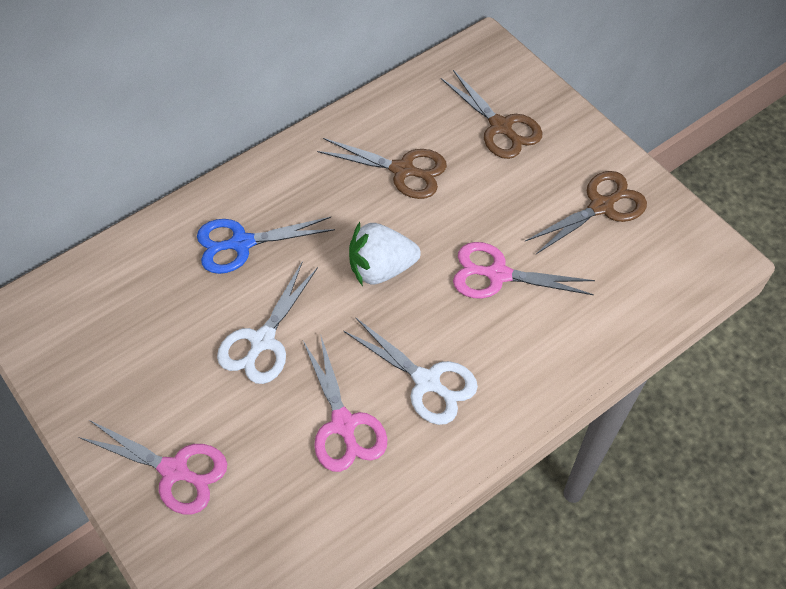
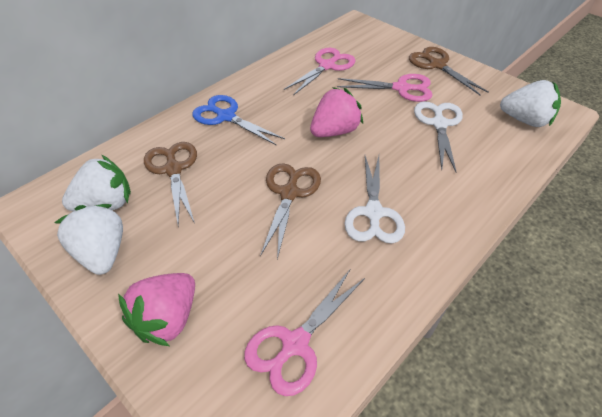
pink strawberry: none = 0 -> [118,273,195,346] [310,87,363,137] = 2
white strawberry: [349,222,421,286] = 1 -> [54,204,123,275] [62,155,131,211] [500,80,561,127] = 3

